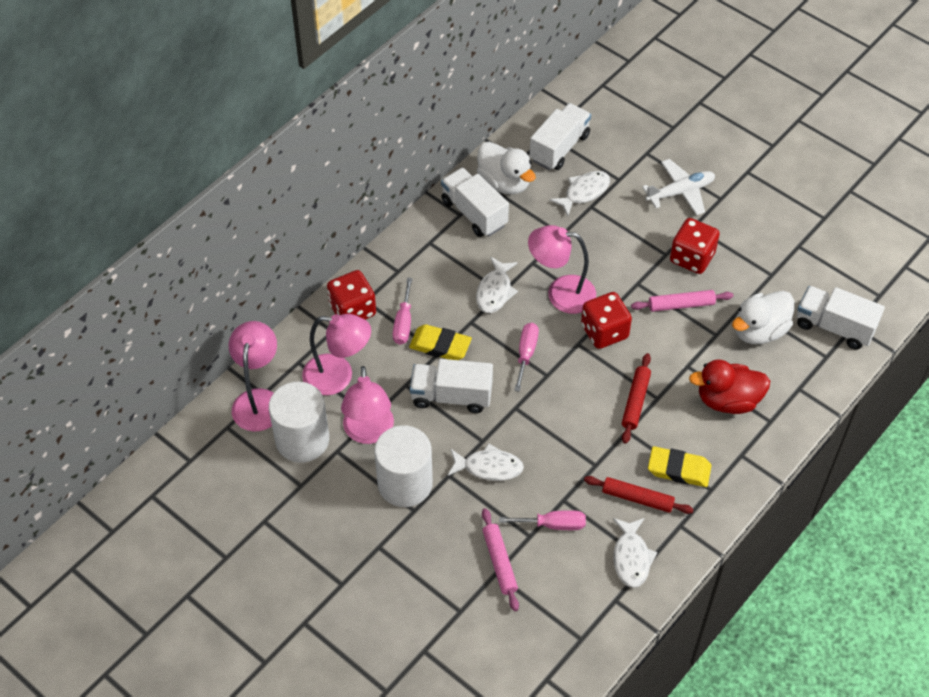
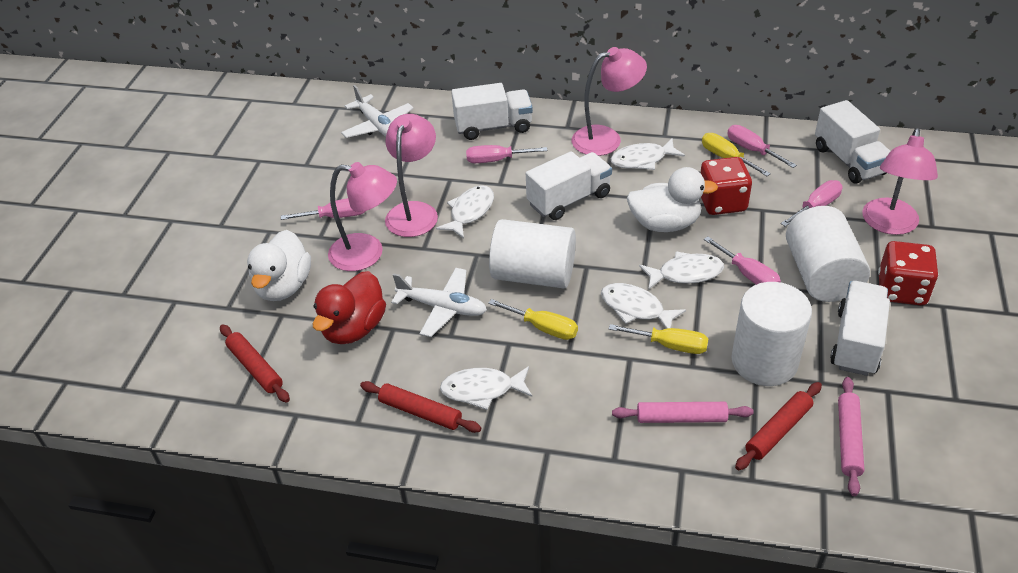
pink screwdriver: [393,278,412,345] [499,510,586,530] [514,323,539,392] = 3 -> [281,198,365,220] [466,145,548,163] [704,237,781,285] [727,125,797,168] [781,180,842,227] = 5
red dice: [327,270,376,320] [581,292,632,349] [670,218,720,274] = 3 -> [701,157,752,215] [878,241,938,306] = 2
red rolling pin: [584,476,694,514] [622,353,651,444] = 2 -> [220,325,290,403] [360,381,481,433] [735,382,822,470] = 3
white cylinder: [269,382,329,463] [375,425,433,507] = 2 -> [489,219,576,288] [731,282,812,386] [786,206,870,302] = 3
white fish: [447,443,524,481] [476,256,518,313] [550,171,610,216] [613,518,657,588] = 4 -> [436,185,494,239] [440,366,532,410] [601,283,686,329] [611,138,685,170] [639,252,724,290] = 5
white plane: [642,159,715,215] = 1 -> [341,85,414,138] [391,268,487,337] = 2
yellow eraser: [409,324,472,360] [648,446,711,487] = 2 -> none = 0
yellow screwdriver: none = 0 -> [488,299,578,340] [609,324,709,354] [702,133,771,176] = 3

